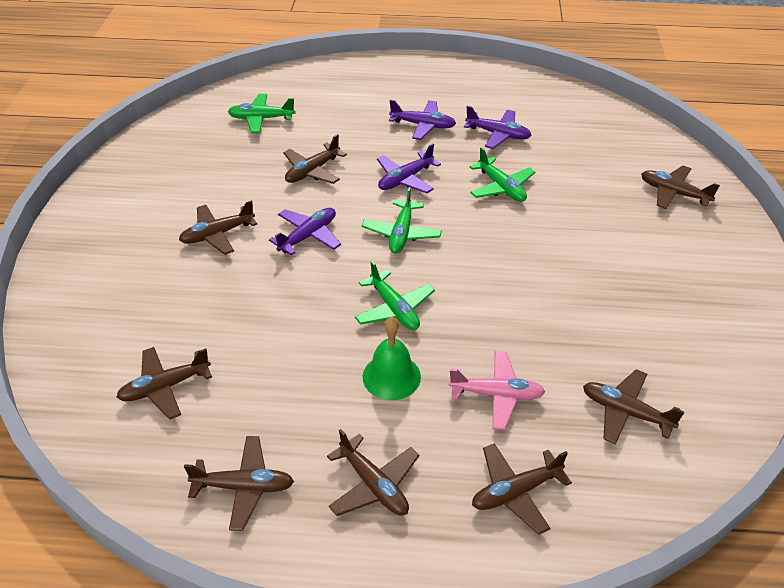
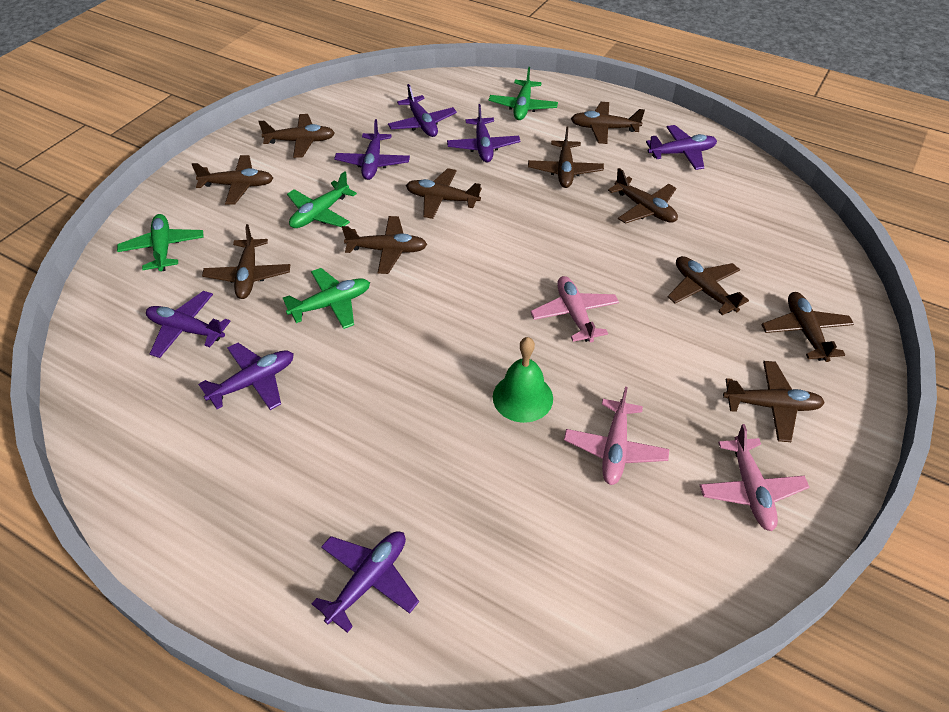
brown plane: [116,347,212,420] [179,200,257,255] [184,436,294,531] [283,134,347,184] [327,429,419,516] [472,444,572,535] [583,369,684,444] [641,165,720,209] = 8 -> [192,155,273,204] [202,224,290,299] [258,114,335,158] [342,216,427,274] [406,168,482,219] [528,126,604,188] [571,102,645,144] [608,168,678,224] [668,256,749,315] [723,361,825,442] [761,292,854,362] = 11
pink plane: [448,351,545,430] = 1 -> [530,276,619,342] [564,387,669,485] [700,424,809,531] = 3
purple plane: [269,208,341,255] [377,143,441,193] [389,100,456,140] [464,106,532,149] = 4 -> [146,291,231,358] [198,343,294,410] [312,531,419,633] [334,119,410,180] [388,84,457,137] [447,104,520,162] [646,125,717,170] = 7

